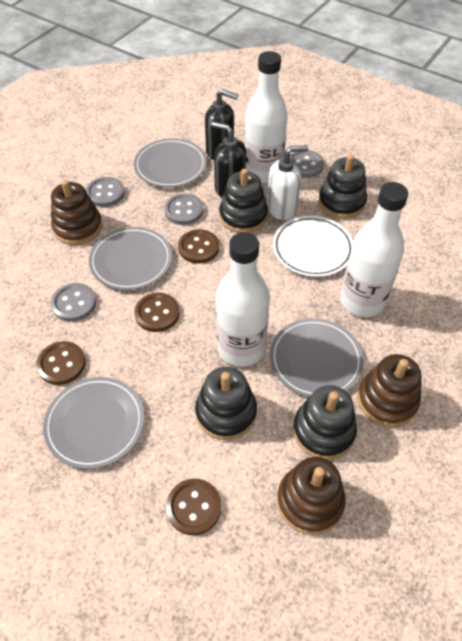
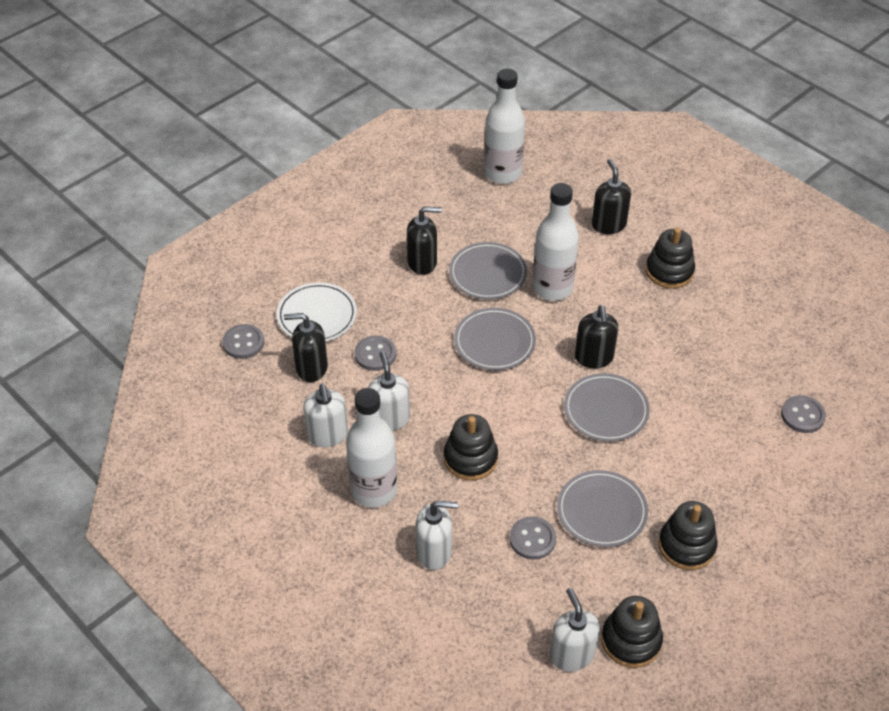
black soap dispenser: [205,89,238,160] [211,122,246,197] = 2 -> [284,313,328,382] [407,207,442,275] [575,305,618,368] [592,159,631,234] = 4
brown button: [36,341,86,385] [134,293,180,332] [166,479,221,535] [178,229,219,264] = 4 -> none = 0
brown stacking toy: [51,180,102,245] [277,457,346,535] [357,354,422,427] = 3 -> none = 0
white soap dispenser: [267,145,308,220] = 1 -> [303,384,348,447] [368,351,410,431] [415,501,458,570] [550,588,600,672] = 4

